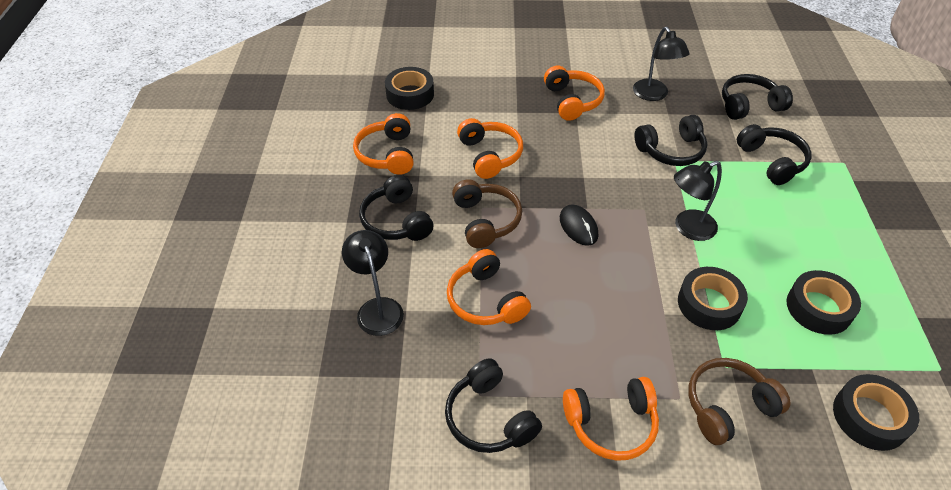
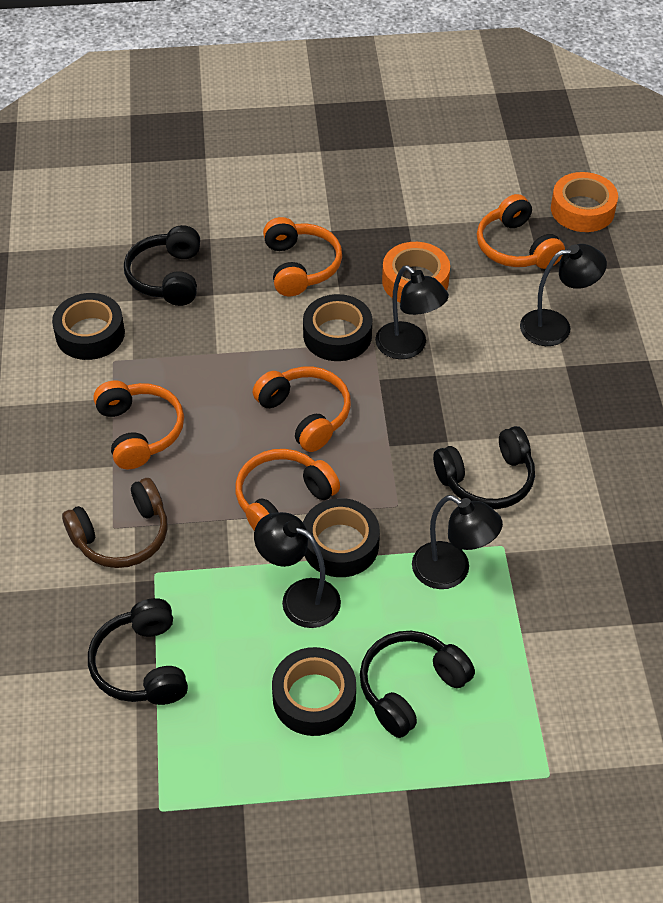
black headphones: [359,175,433,241] [445,358,542,453] [634,115,707,166] [722,74,793,120] [737,124,812,185] = 5 -> [88,598,188,705] [124,225,200,306] [360,631,475,738] [433,426,535,509] = 4
black lamp: [342,230,404,336] [633,27,689,101] [674,161,722,241] = 3 -> [254,512,341,628] [375,265,449,359] [412,495,503,589] [520,244,607,346] = 4
black mouse: [560,204,598,246] = 1 -> none = 0
brown headphones: [452,179,522,248] [688,358,791,445] = 2 -> [62,478,168,568] = 1
orange tape: none = 0 -> [382,242,450,302] [551,172,618,232] = 2

